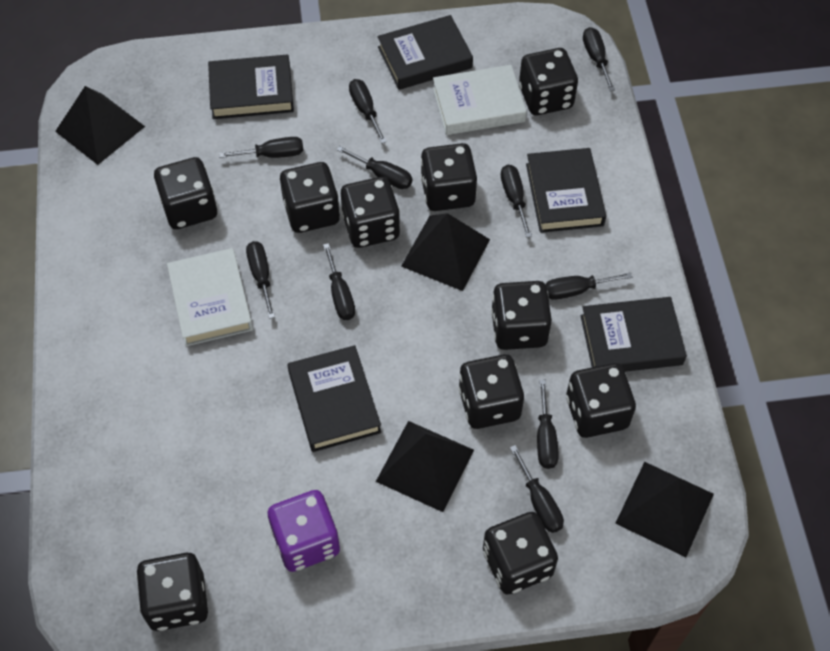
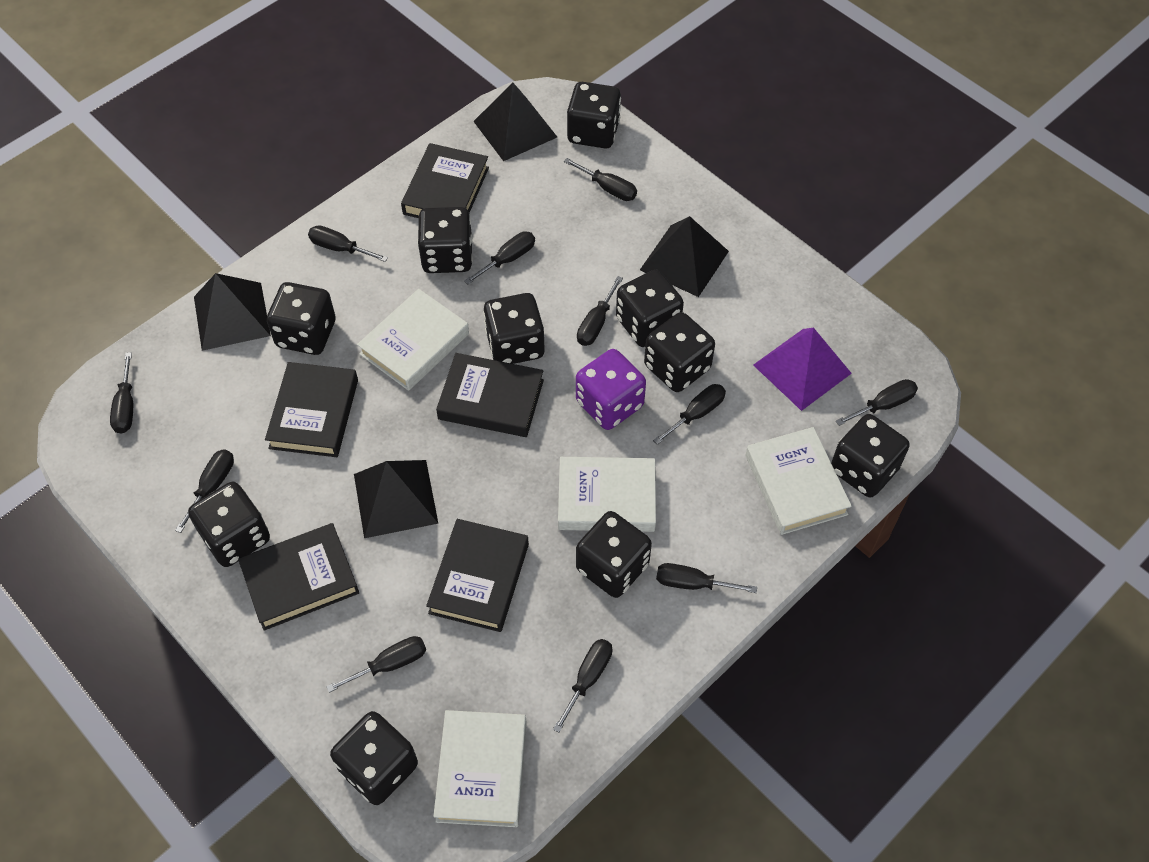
black screwdriver: [219,137,304,158] [246,241,275,319] [323,243,355,320] [337,146,412,189] [349,79,387,143] [501,165,532,238] [510,445,564,533] [537,380,559,469] [545,272,632,300] [583,27,615,91] = 10 -> [110,352,133,434] [175,450,234,533] [308,225,388,262] [326,636,426,693] [464,231,535,284] [553,639,612,732] [564,158,637,201] [577,276,623,346] [653,384,726,445] [656,563,757,593] [836,379,918,426] = 11
purple pyramid: none = 0 -> [753,328,852,411] = 1
white book: [167,248,253,346] [433,65,527,135] = 2 -> [357,289,469,391] [433,710,527,827] [558,457,656,532] [745,427,852,535] = 4

